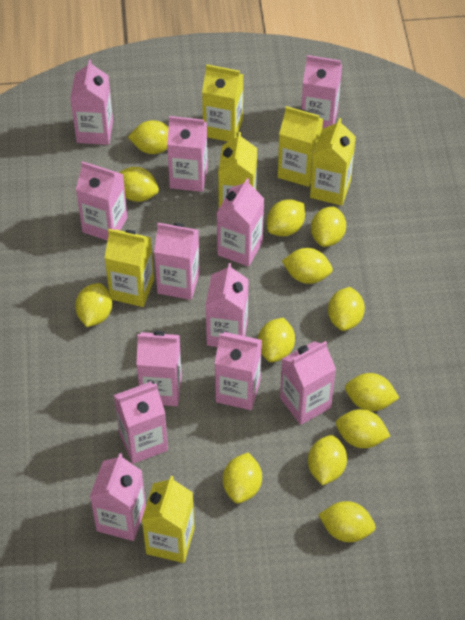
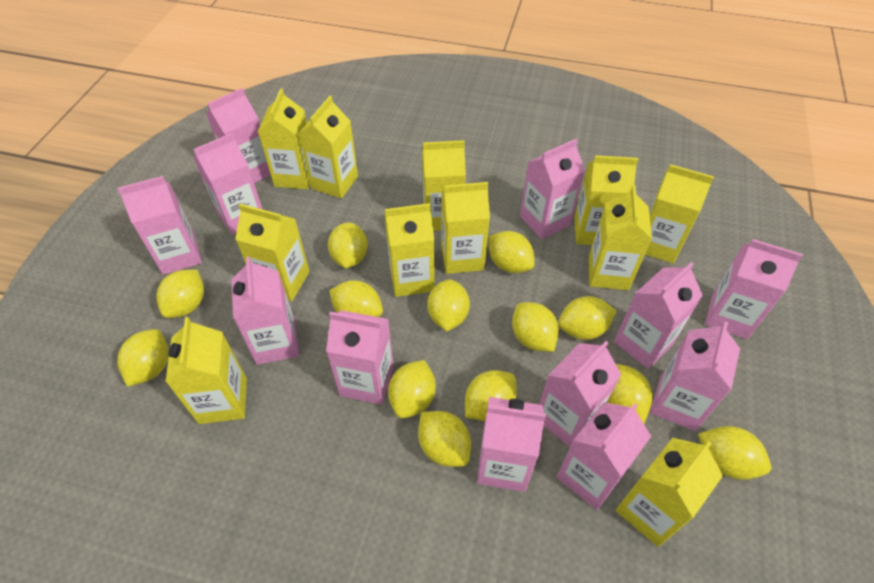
yellow carton: [105,229,154,307] [142,476,195,563] [202,64,244,142] [218,132,257,208] [278,106,323,187] [310,118,356,206] = 6 -> [166,317,247,424] [235,204,310,301] [258,88,310,189] [298,96,358,199] [384,203,435,297] [422,140,466,231] [441,182,490,274] [574,155,639,245] [589,185,652,290] [616,438,723,547] [645,164,714,263] = 11

